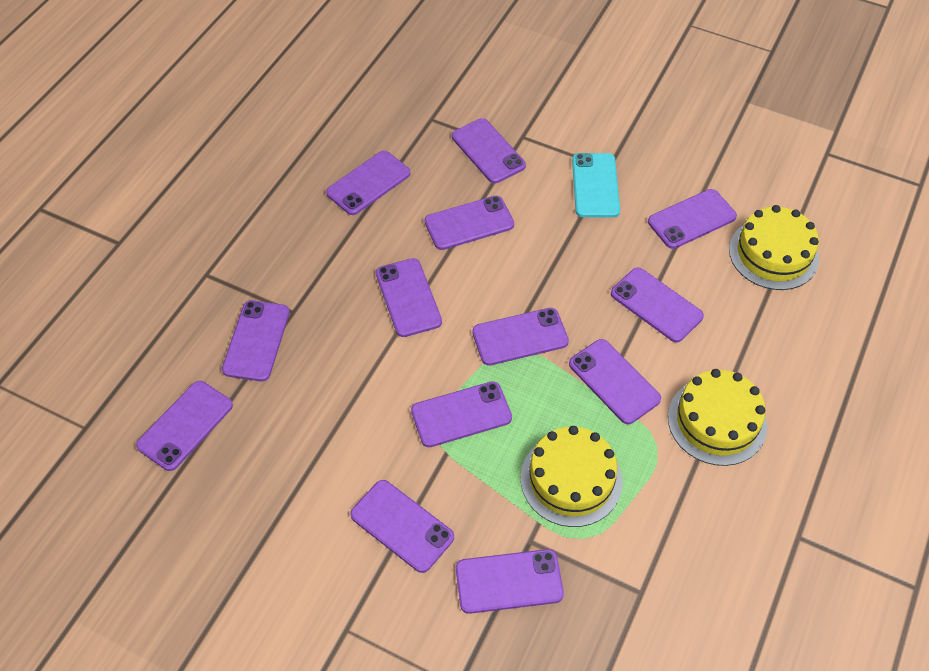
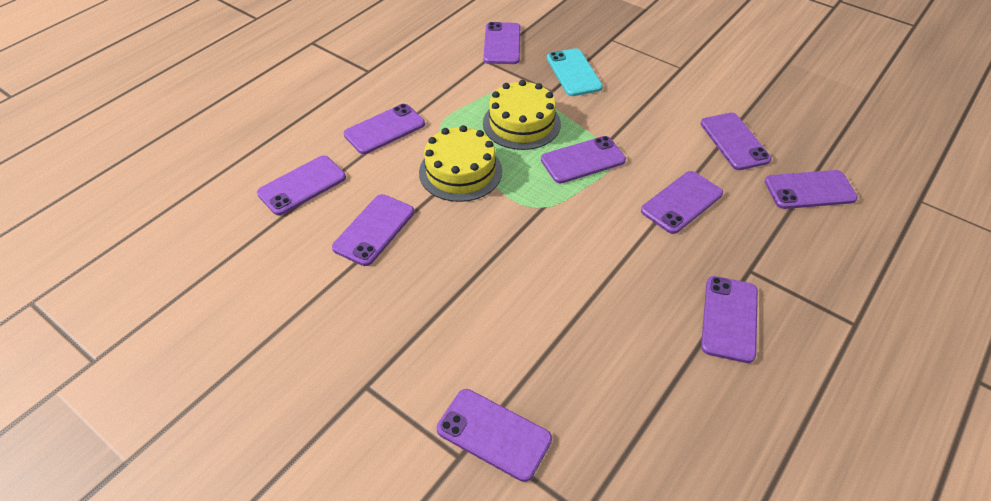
purple phone: [136,381,233,471] [222,300,290,382] [326,151,410,215] [350,480,454,573] [376,258,442,337] [411,381,512,447] [424,196,514,250] [452,118,526,183] [456,549,564,614] [472,308,569,366] [569,339,661,424] [611,267,704,342] [648,189,737,249] = 13 -> [257,156,346,215] [332,194,414,266] [344,104,425,154] [437,389,552,482] [483,22,520,64] [541,136,626,183] [641,171,723,234] [701,113,771,170] [701,276,758,363] [765,170,858,209] = 10
yellow cake: [521,426,623,527] [668,369,767,466] [729,205,819,290] = 3 -> [419,125,502,202] [483,80,561,150] = 2

